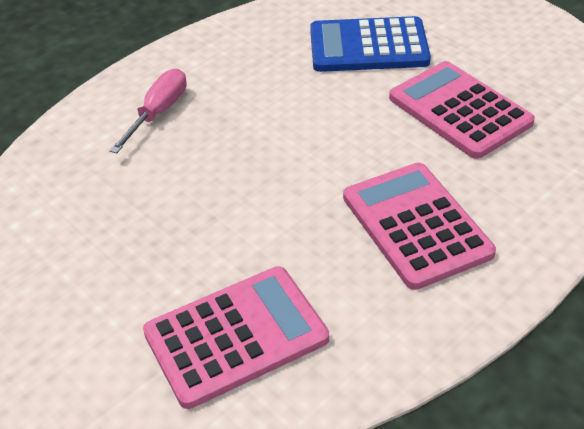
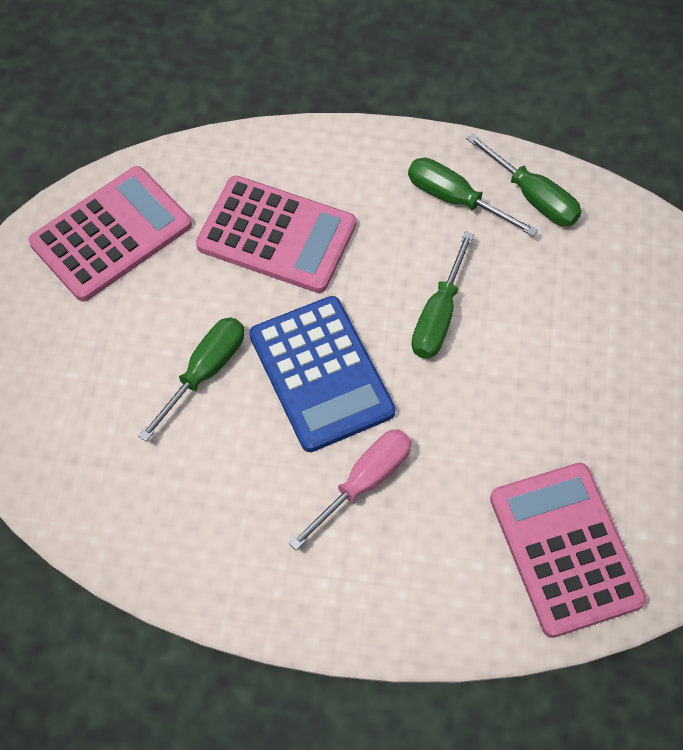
green screwdriver: none = 0 -> [138,317,244,442] [408,158,538,236] [411,231,474,358] [466,133,581,226] = 4

